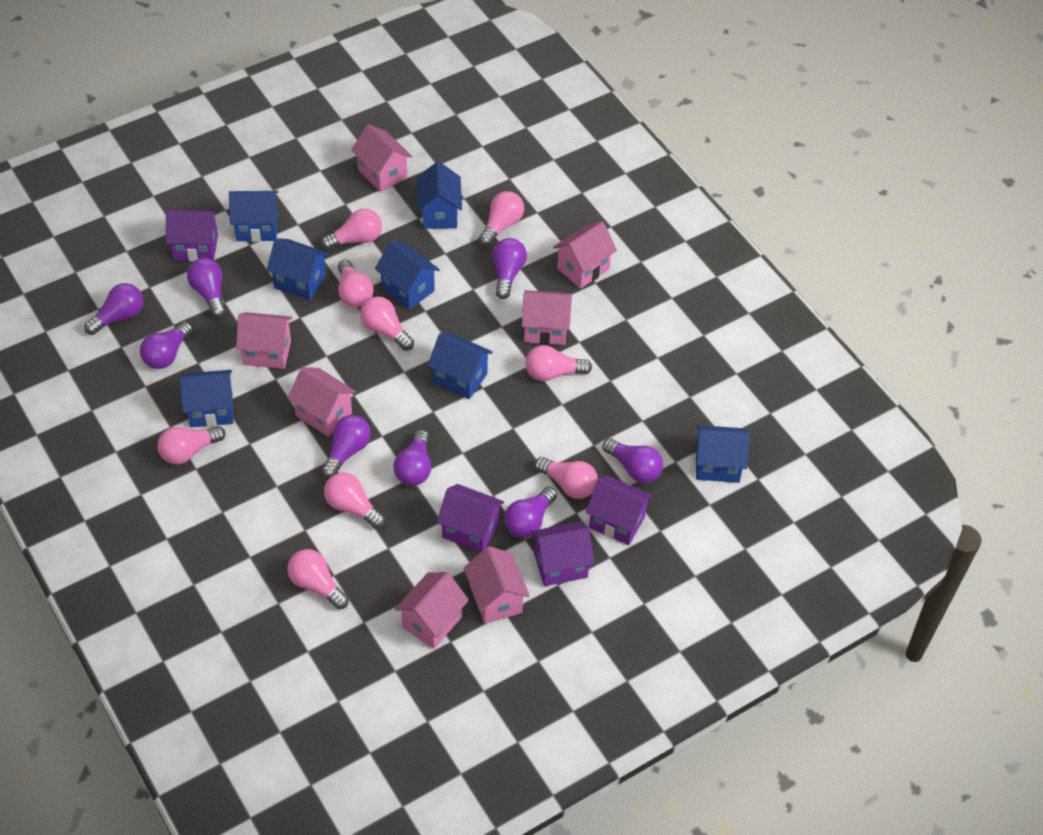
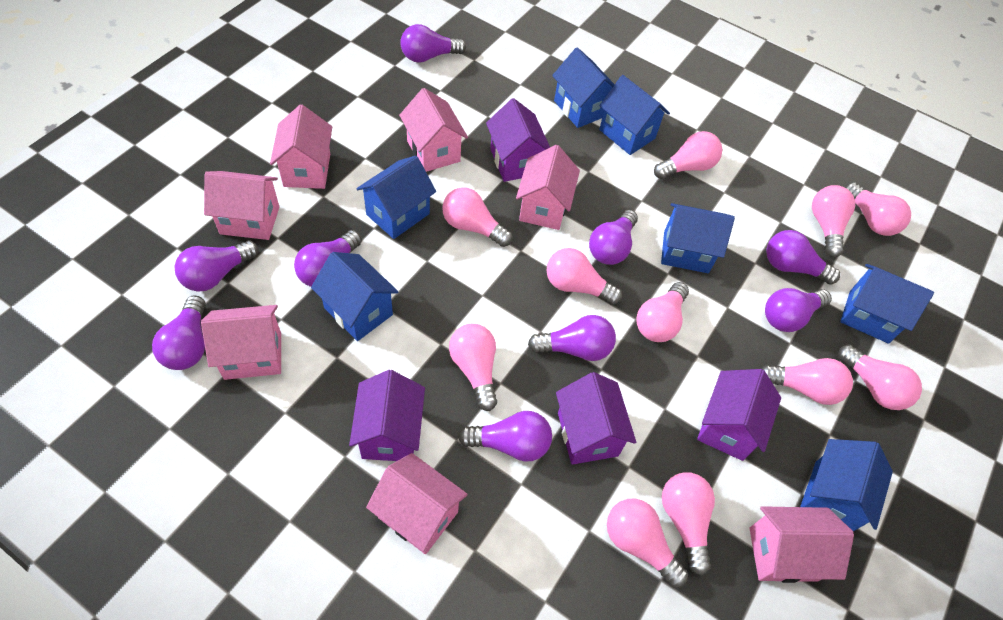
pink light bulb: [158,426,225,465] [287,549,349,610] [321,208,382,250] [324,472,385,529] [338,259,373,308] [360,296,414,351] [479,191,524,246] [525,345,592,381] [535,457,598,499] = 9 -> [442,187,513,247] [449,324,497,411] [546,248,622,305] [607,499,688,588] [636,282,689,342] [654,131,722,179] [662,472,715,576] [761,358,853,405] [812,185,855,257] [838,344,922,410] [845,182,911,236] = 11
purple light bulb: [84,283,143,335] [140,322,193,369] [187,258,226,318] [321,415,371,478] [393,430,431,486] [492,238,527,299] [504,487,557,538] [603,438,663,483] = 8 -> [152,295,206,370] [175,240,258,291] [294,230,362,287] [400,24,466,63] [458,411,552,462] [528,315,616,361] [589,210,638,265] [765,288,832,332] [766,230,840,285] = 9

